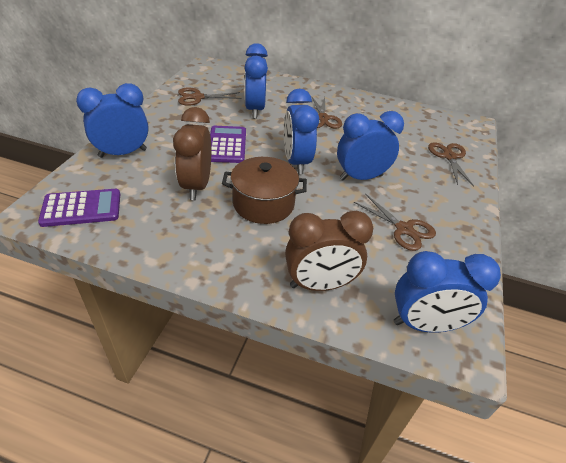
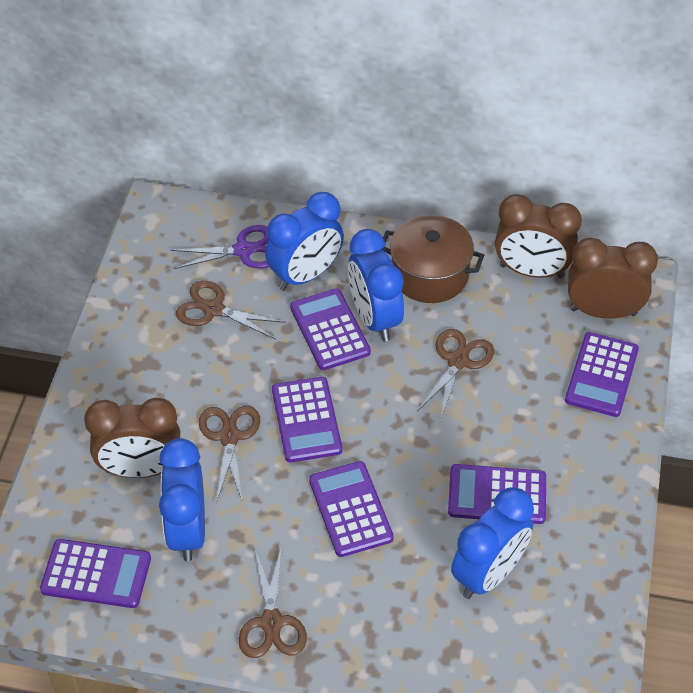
blue clock: [76,83,149,158] [244,43,268,119] [284,89,319,174] [337,111,404,181] [394,251,501,333] = 5 -> [159,438,205,561] [265,192,344,291] [348,229,404,341] [451,487,534,599] = 4
brown clock: [173,107,211,200] [285,210,373,291] = 2 -> [84,398,180,478] [495,194,582,278] [568,238,658,319] = 3
purple calculator: [38,189,120,227] [210,126,246,163] = 2 -> [40,539,151,608] [272,377,342,462] [290,288,371,370] [309,461,394,557] [448,464,546,524] [565,332,639,417] = 6
purple scissors: none = 0 -> [171,225,269,269] = 1

